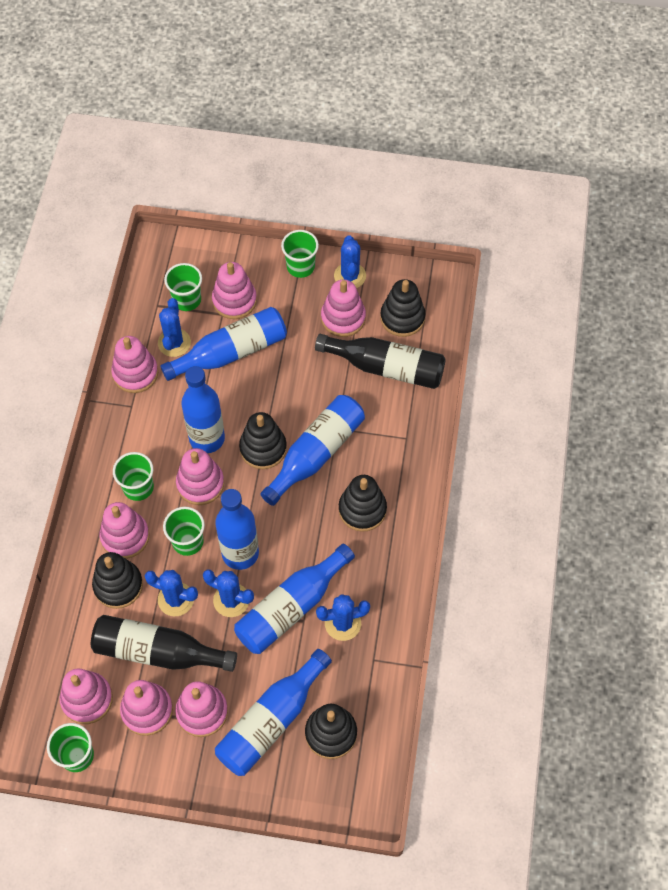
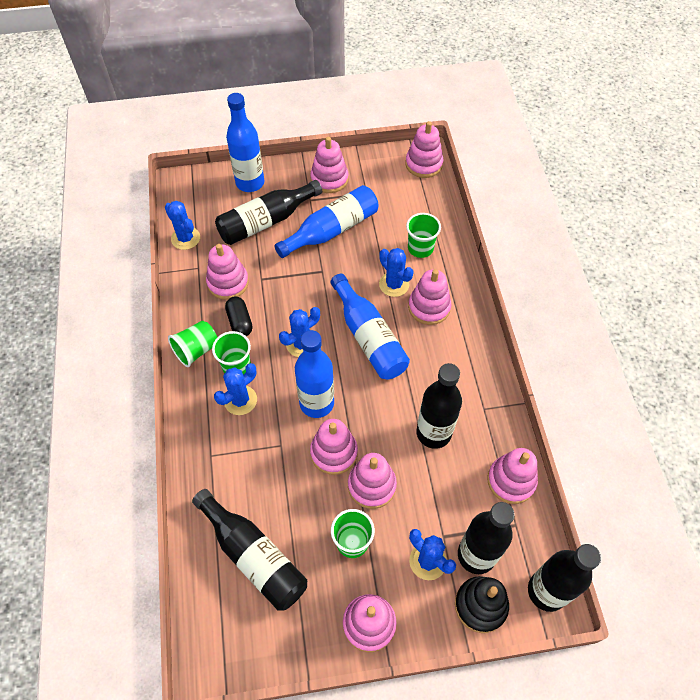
black bottle: [91,615,237,672] [315,334,446,389] = 2 -> [192,489,307,611] [215,180,322,245] [416,363,462,449] [458,502,515,574] [528,544,601,612] = 5
black capsule: none = 0 -> [225,297,252,336] = 1
black stacking toy: [92,552,143,609] [239,412,287,469] [305,704,357,759] [339,475,387,532] [380,279,426,337] = 5 -> [455,576,509,633] = 1
blue bottle: [160,307,287,381] [181,366,225,453] [215,489,259,570] [215,649,332,776] [234,544,355,654] [261,395,365,506] = 6 -> [226,93,264,192] [274,185,378,258] [295,330,334,418] [331,274,410,379] = 4
green cup: [47,723,94,772] [113,452,154,501] [163,507,205,556] [164,263,202,311] [281,230,319,278] = 5 -> [168,321,217,367] [212,331,251,375] [331,509,375,558] [406,213,441,258] = 4

